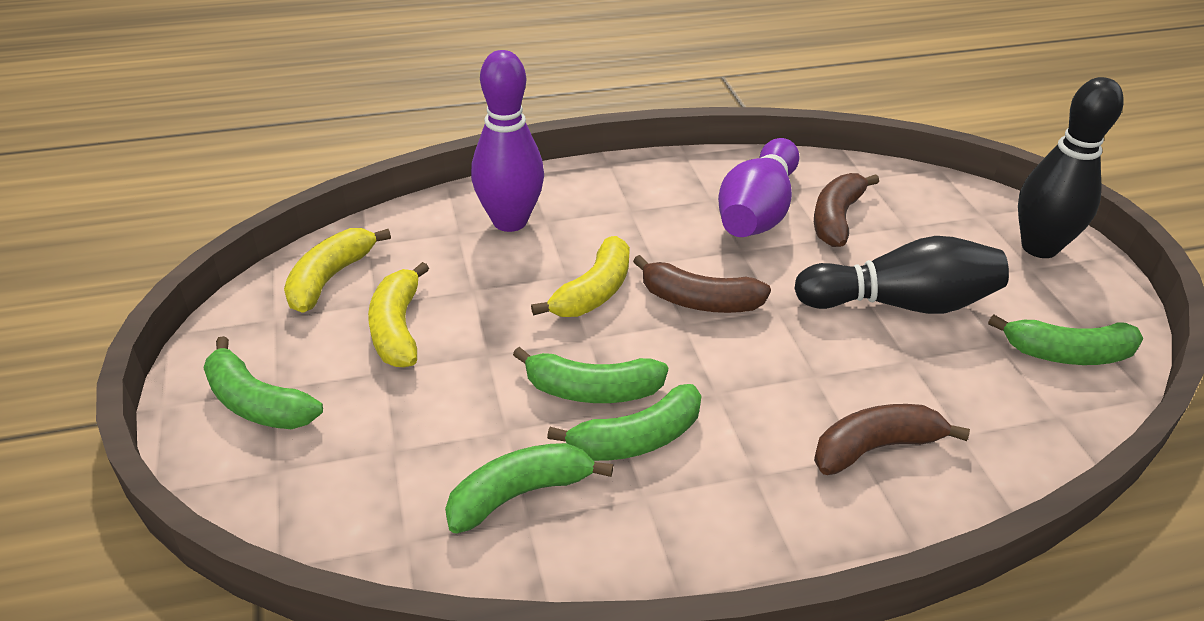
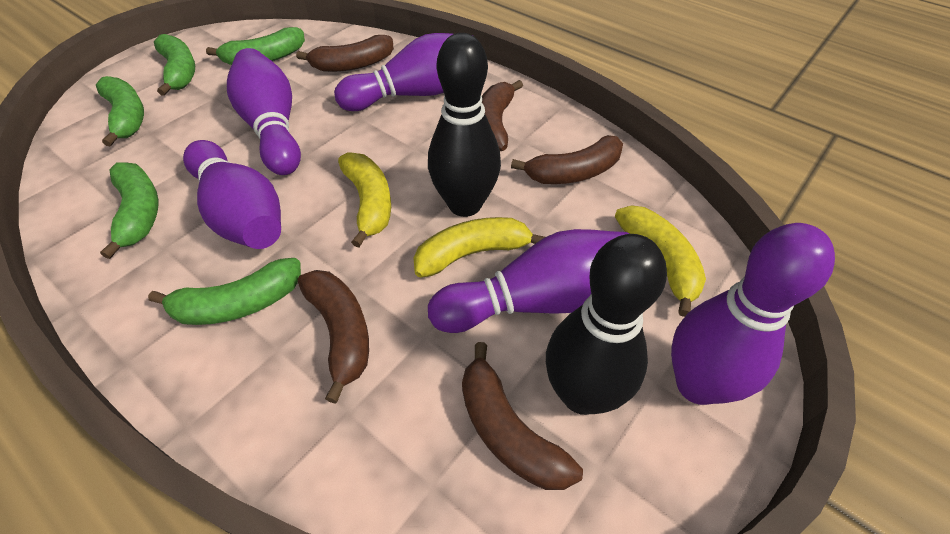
brown banana: [633,255,771,313] [814,173,879,247] [814,404,970,475] = 3 -> [296,35,394,72] [298,270,369,404] [462,342,583,490] [482,80,523,151] [511,135,623,184] = 5
purple bowling pin: [471,50,544,232] [718,138,799,237] = 2 -> [183,140,281,249] [227,48,301,175] [334,33,453,111] [428,229,629,333] [671,223,835,405] = 5

